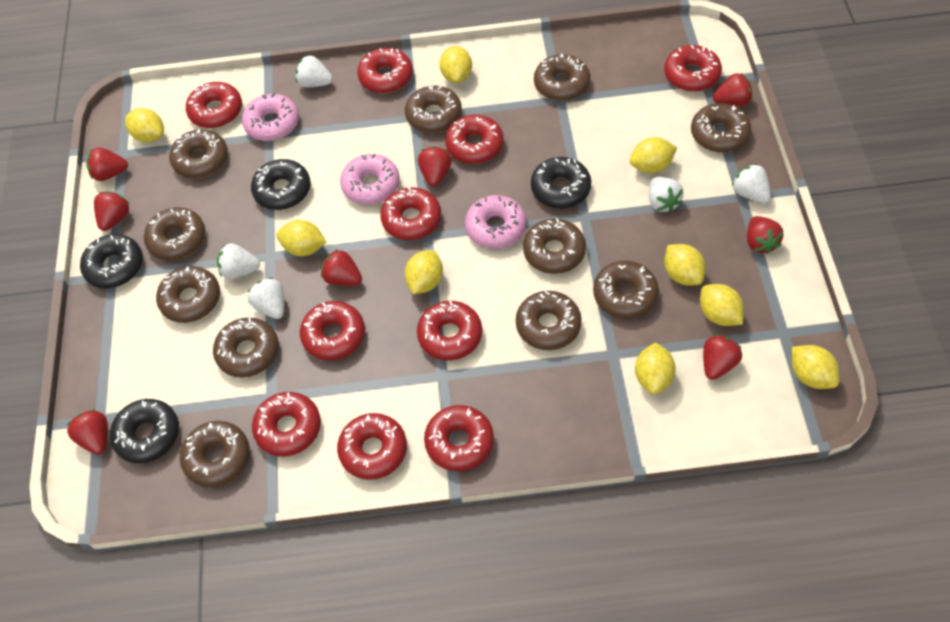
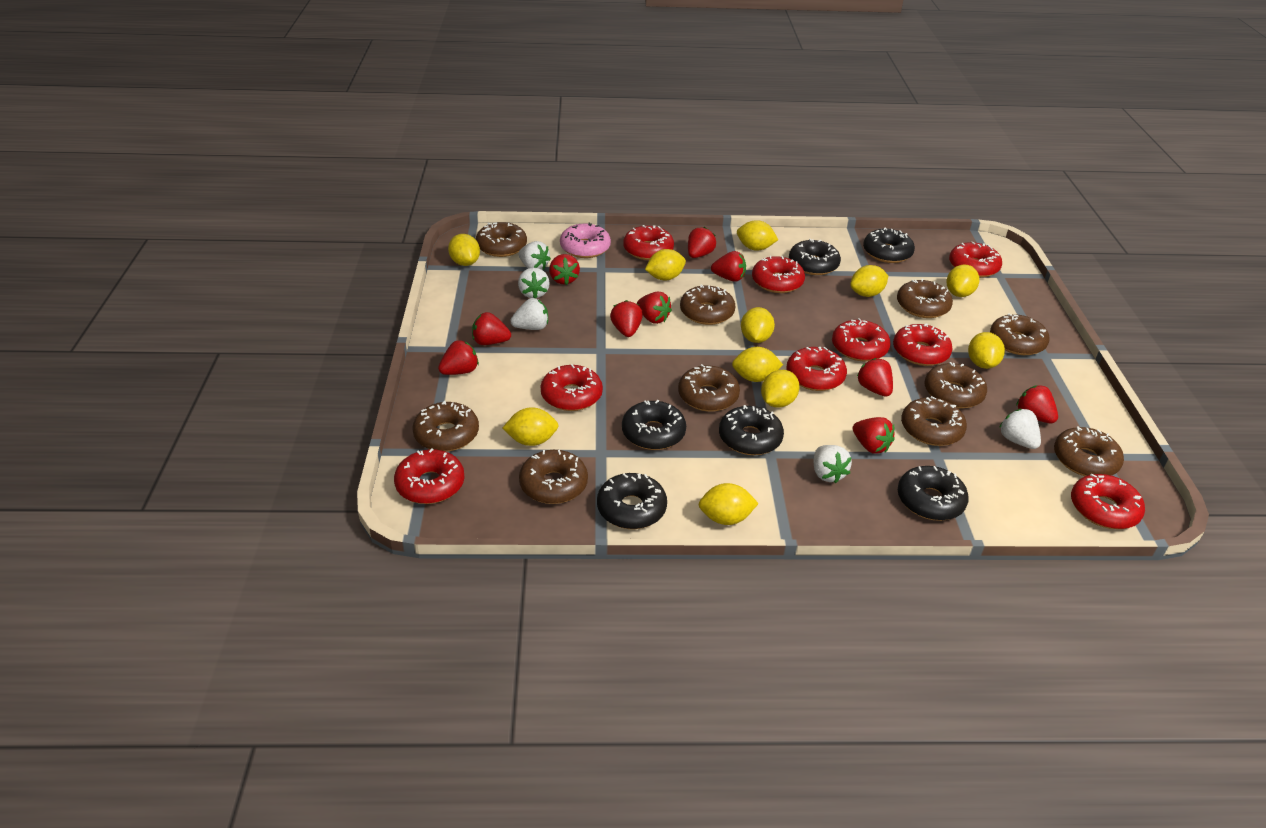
black donut: [80,234,143,289] [110,399,179,463] [251,159,311,210] [531,157,591,209] = 4 -> [597,473,667,529] [622,400,686,450] [719,405,784,455] [789,239,841,275] [863,227,915,263] [898,466,969,521] = 6
brown donut: [144,207,206,260] [156,266,220,323] [169,129,228,178] [180,421,250,487] [213,317,279,378] [405,85,462,133] [516,291,582,350] [523,218,586,274] [534,54,590,101] [593,261,659,319] [691,103,752,153] = 11 -> [412,401,479,452] [476,222,527,257] [519,450,588,504] [678,364,740,412] [680,285,735,325] [897,279,953,318] [901,396,967,446] [925,362,987,408] [990,313,1050,355] [1054,426,1124,476] = 10
pink donut: [242,94,299,141] [340,154,400,205] [465,195,527,249] = 3 -> [560,223,611,258] = 1
red donut: [186,82,242,128] [252,392,321,457] [300,301,365,360] [337,413,407,480] [357,48,413,93] [380,187,441,240] [417,301,482,360] [424,405,494,471] [445,115,504,164] [664,45,722,92] = 10 -> [394,449,465,504] [541,364,603,411] [623,225,674,260] [752,256,805,293] [786,347,847,391] [832,318,891,362] [893,323,953,366] [949,242,1002,278] [1071,474,1145,529] = 9
red strawberry: [67,410,108,455] [86,147,128,181] [94,191,130,231] [321,249,362,286] [418,147,452,187] [703,335,742,380] [713,73,752,106] [747,216,784,254] = 8 -> [438,340,479,375] [472,312,511,345] [549,254,580,285] [610,300,643,337] [637,291,672,324] [688,227,716,258] [711,251,746,282] [853,417,895,454] [857,358,893,397] [1016,385,1058,423] = 10
yellow lemon: [125,108,164,143] [276,220,326,256] [405,250,443,294] [440,46,472,83] [629,137,677,173] [635,342,676,394] [664,244,706,286] [700,284,744,326] [792,345,839,389] = 9 -> [448,234,480,266] [503,407,559,446] [645,249,686,281] [698,483,759,525] [732,347,783,382] [737,220,778,251] [741,307,775,343] [761,370,800,408] [850,265,888,297] [946,264,979,297] [968,332,1005,369] = 11

